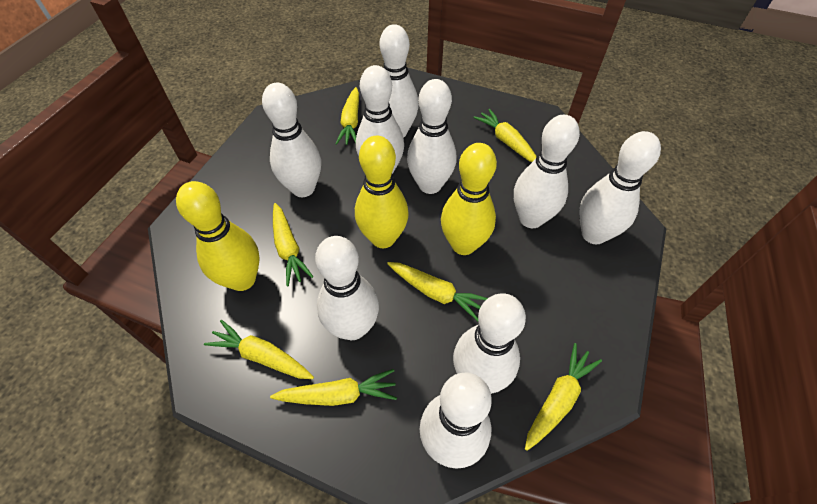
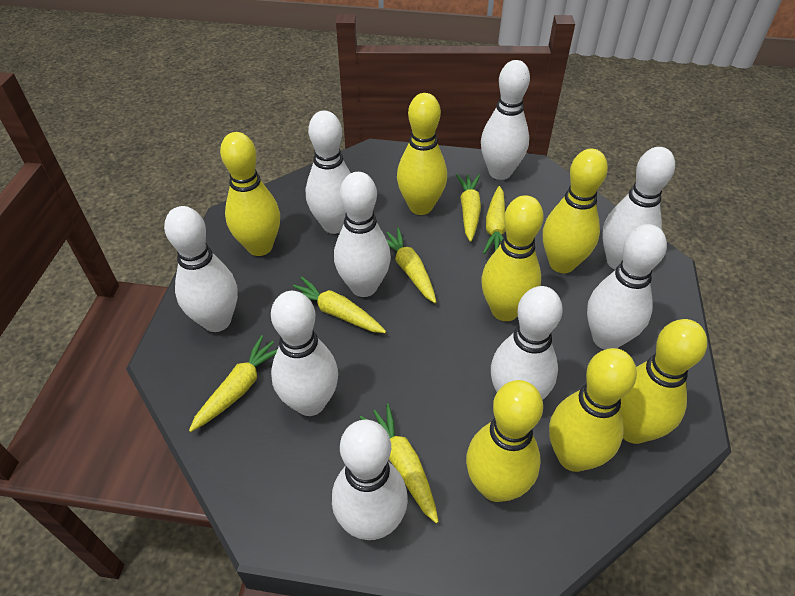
yellow bowling pin: [176,181,260,291] [355,136,409,248] [441,143,497,255] = 3 -> [220,132,280,256] [397,93,447,215] [466,380,543,502] [481,195,544,321] [543,149,608,273] [549,348,637,472] [620,319,707,444] = 7
yellow carrot: [204,320,314,379] [270,369,397,406] [273,203,313,286] [335,87,359,145] [387,262,488,321] [473,109,537,162] [525,343,602,451] = 7 -> [189,335,278,432] [293,277,386,333] [360,404,439,523] [386,228,436,303] [456,174,481,242] [483,186,506,254] = 6

